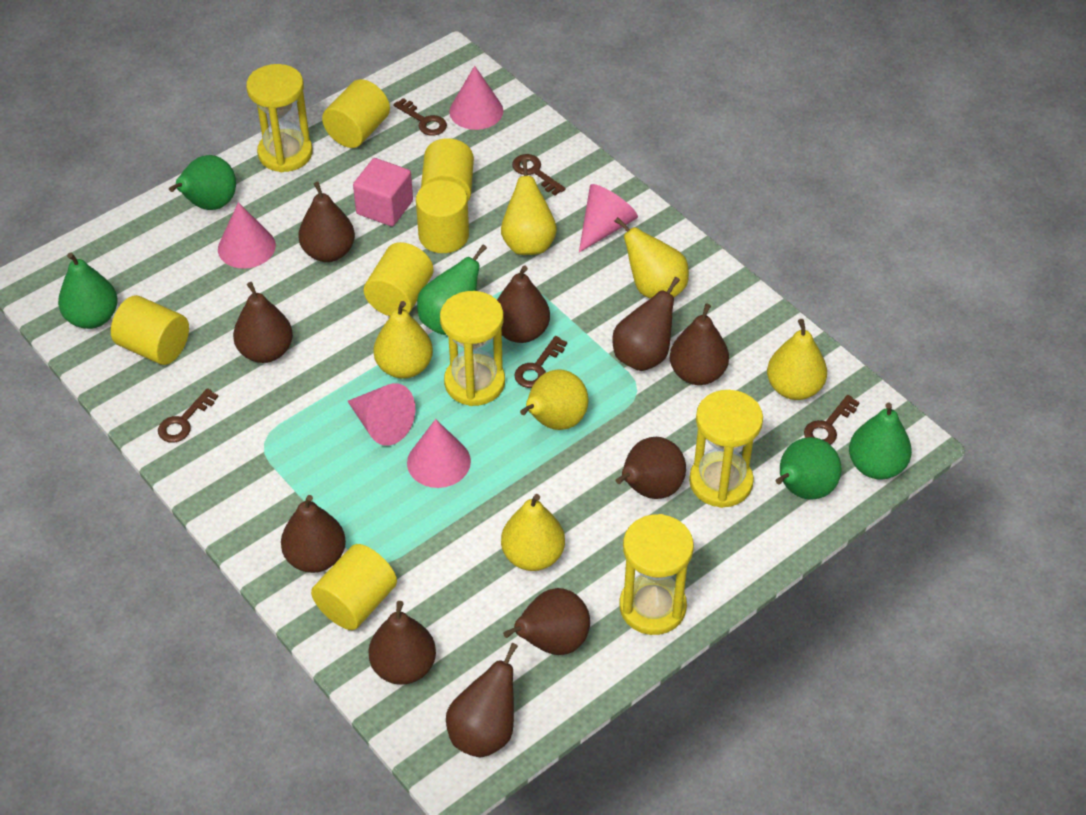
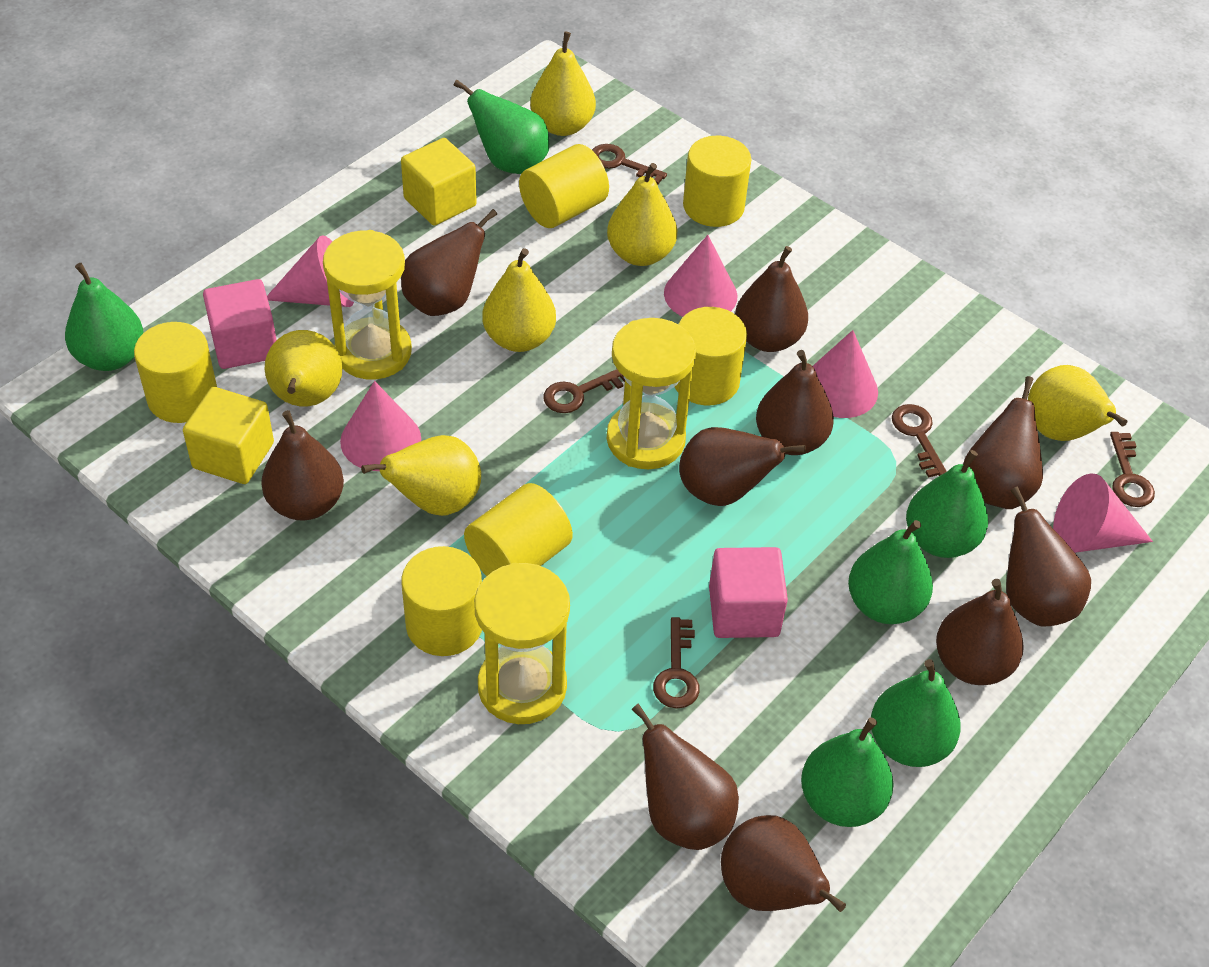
green pear: [58,252,118,329] [169,155,236,210] [417,245,487,335] [776,437,841,500] [849,402,912,479] = 5 -> [65,263,144,371] [453,79,549,174] [801,717,894,827] [848,520,933,624] [871,659,961,767] [906,450,988,558] = 6
pink cube: [353,158,413,226] = 1 -> [203,279,276,369] [709,547,788,638] = 2
yellow cube: none = 0 -> [183,387,274,484] [401,138,477,226] = 2
yellow hourglass: [246,64,313,172] [440,291,505,406] [619,514,694,635] [689,390,763,508] = 4 -> [323,230,412,379] [474,563,570,724] [607,318,696,470] = 3

